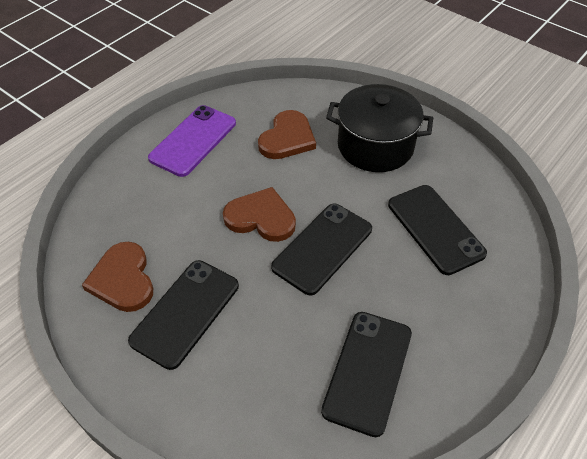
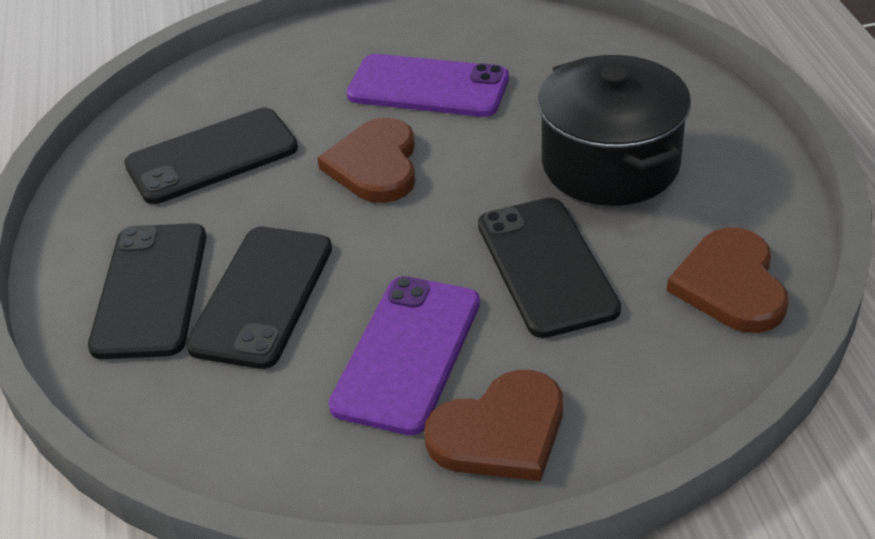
purple phone: [148,105,236,177] = 1 -> [329,276,480,435] [347,54,509,117] = 2

